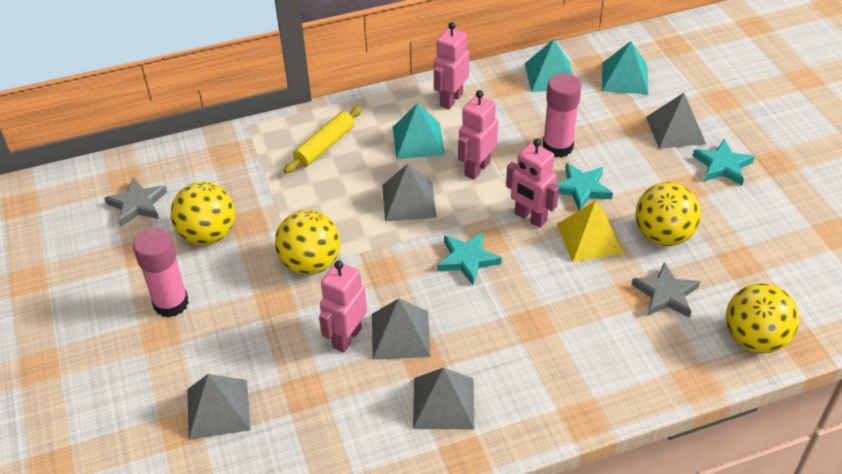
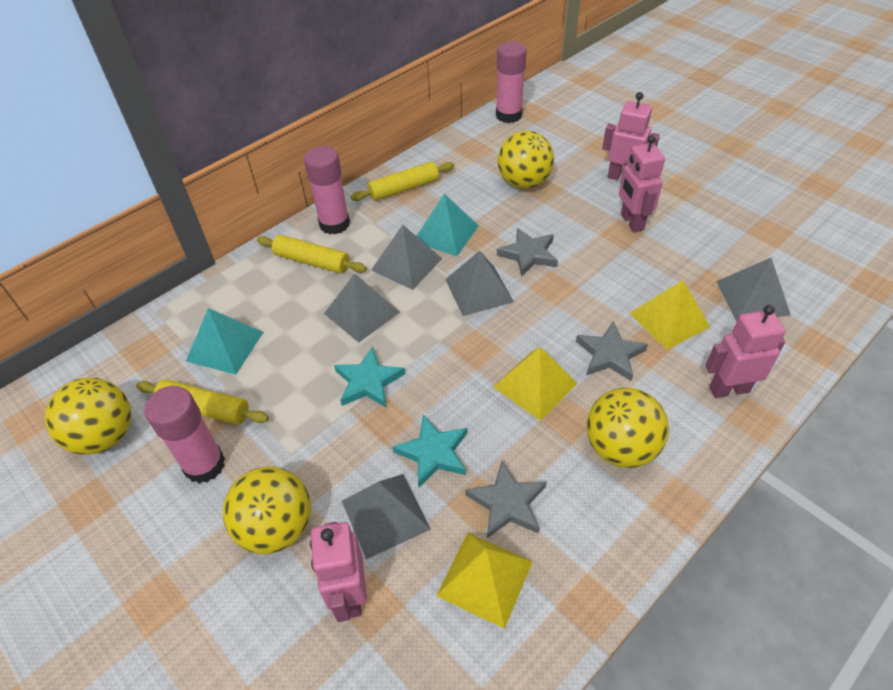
grey star: [104,177,167,226] [632,262,700,318] = 2 -> [465,461,546,538] [497,228,558,277] [576,321,648,381] = 3
pink glue stick: [133,228,189,317] [543,73,582,158] = 2 -> [144,386,225,483] [304,146,350,234] [496,41,527,123] = 3
turquoise pyramid: [393,103,445,159] [525,39,573,92] [602,41,648,94] = 3 -> [186,308,264,375] [417,194,479,256] = 2
turquoise star: [437,232,502,285] [556,163,613,210] [693,139,755,185] = 3 -> [334,347,405,407] [393,415,467,487] = 2
yellow pyramid: [557,201,624,262] = 1 -> [436,532,533,629] [493,347,578,421] [630,280,710,350] = 3
yellow rolling pin: [284,106,362,174] = 1 -> [136,379,269,425] [257,235,367,274] [351,162,454,201] = 3

